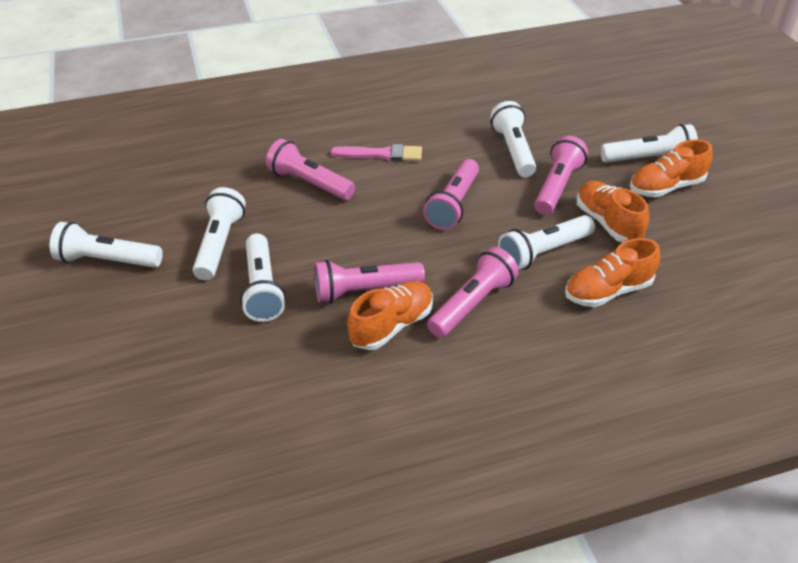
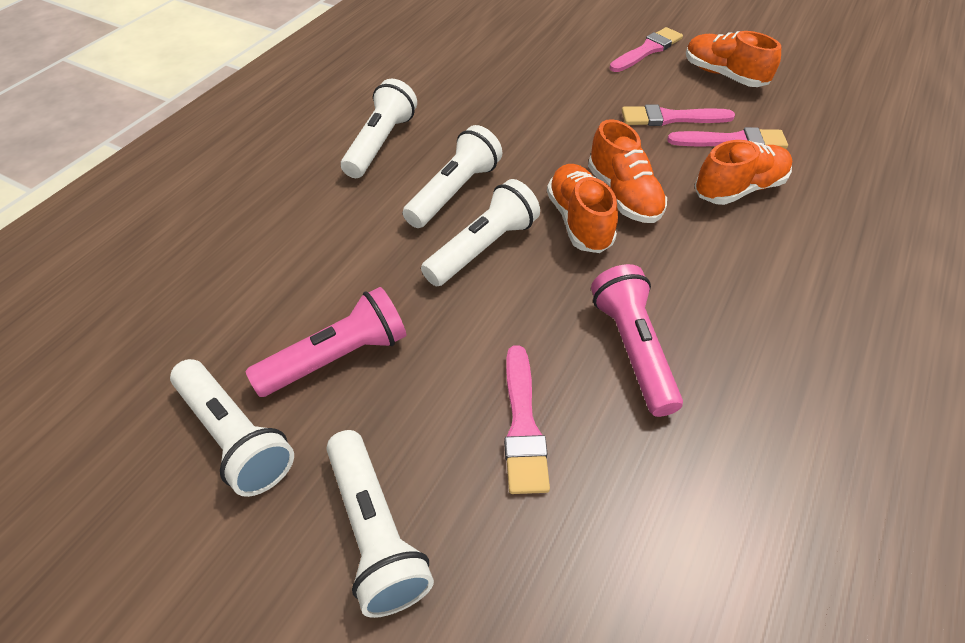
pink brush: [330,144,422,161] = 1 -> [504,345,550,494] [610,27,683,72] [622,104,735,126] [667,127,788,149] = 4
pink flashlight: [266,139,355,200] [314,260,425,304] [423,159,479,230] [427,247,519,338] [534,136,588,215] = 5 -> [246,287,406,397] [591,264,683,417] = 2
white flashlight: [50,222,163,268] [193,187,246,280] [240,233,286,322] [490,101,536,177] [498,215,595,270] [600,124,698,163] = 6 -> [170,359,294,497] [326,430,434,618] [341,79,417,178] [403,125,502,228] [421,179,540,286] = 5

